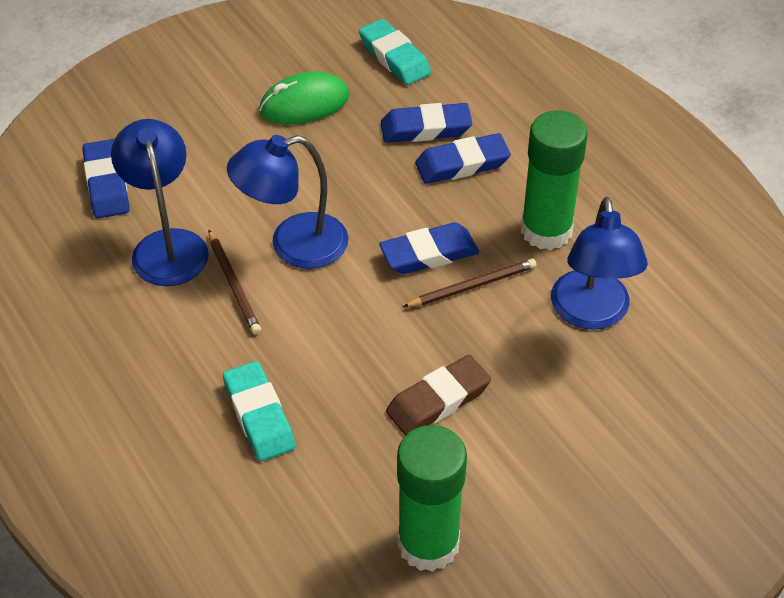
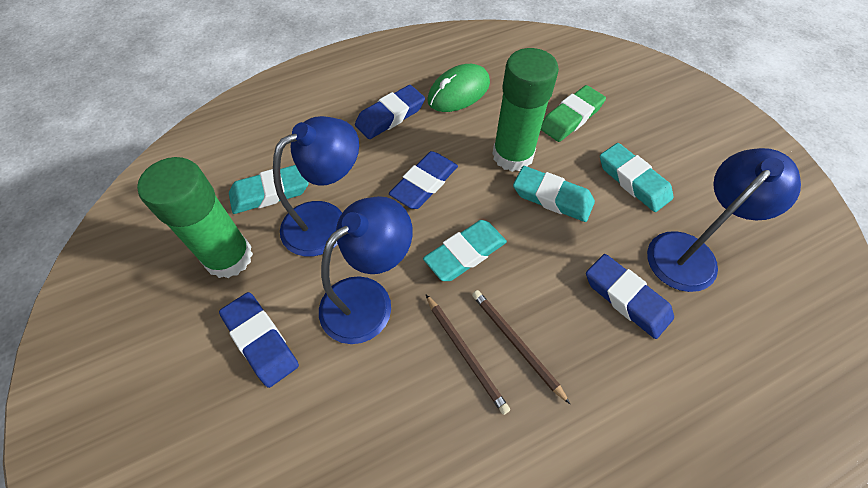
brown eraser: [386,355,491,436] = 1 -> none = 0
green eraser: none = 0 -> [541,85,606,142] = 1
turquoise eraser: [223,361,296,461] [359,19,431,85] = 2 -> [229,165,309,214] [423,220,507,281] [513,166,595,222] [600,143,673,212] = 4

